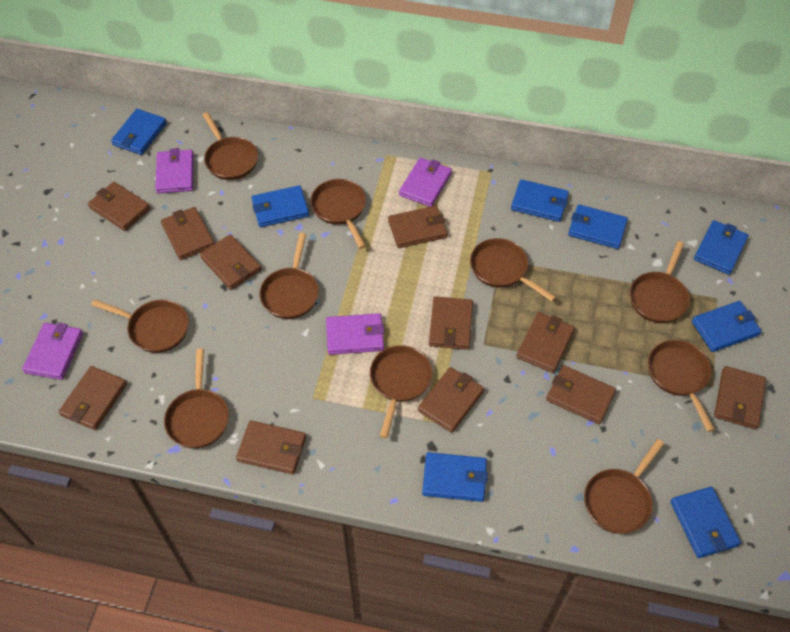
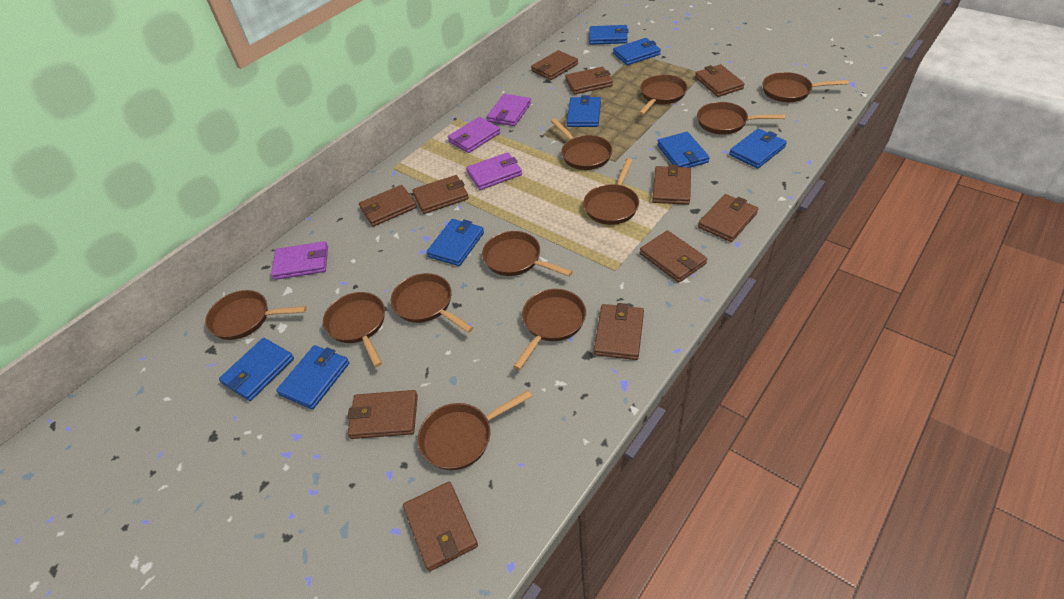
brown pan: [91,299,189,353] [164,349,229,448] [203,112,258,180] [259,233,319,319] [310,179,366,249] [370,345,432,438] [470,238,556,302] [584,439,664,534] [630,241,690,323] [648,340,715,432] = 10 -> [205,290,307,340] [323,292,385,367] [391,273,473,333] [418,390,532,470] [482,231,573,276] [513,289,586,370] [551,119,612,170] [583,158,639,225] [639,74,688,115] [697,102,785,135] [763,72,849,102] = 11

